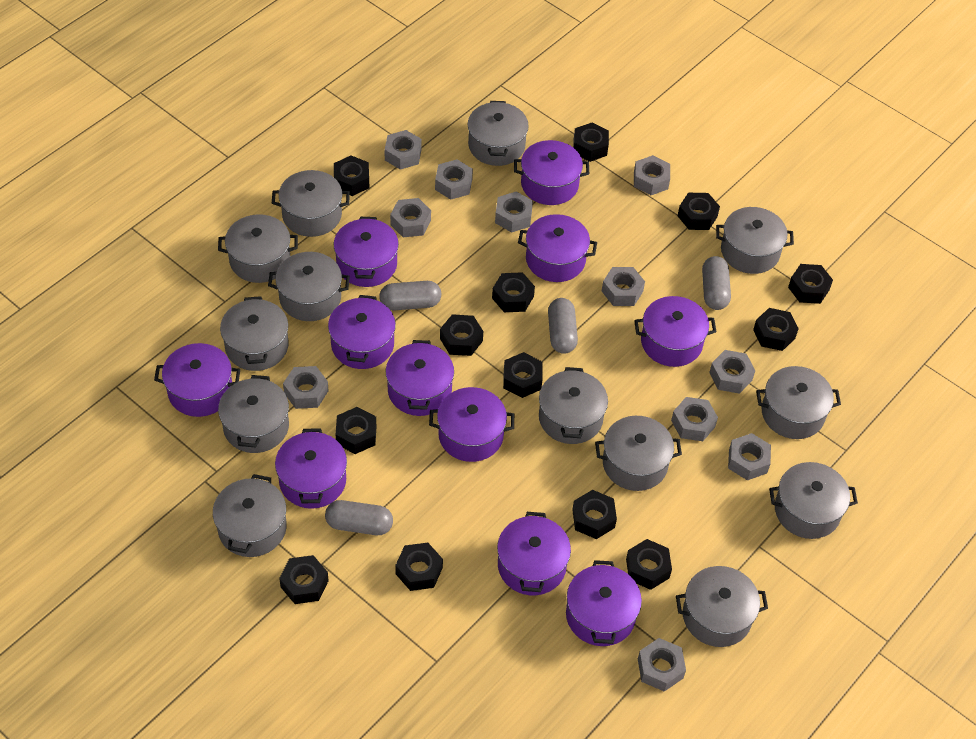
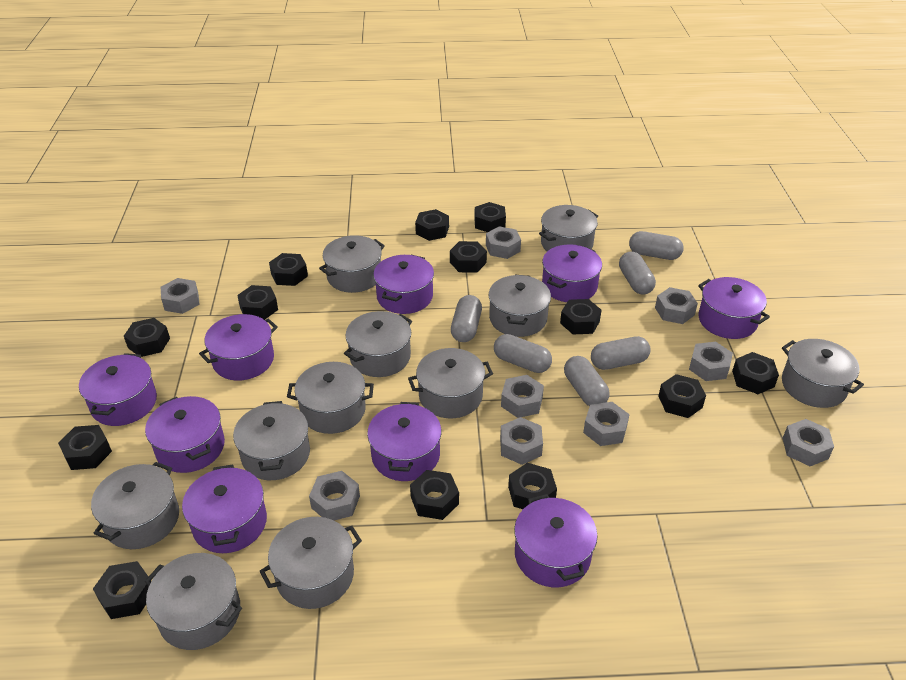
grey capsule: [325,500,393,535] [379,281,441,310] [548,298,578,354] [702,256,731,310] = 4 -> [451,295,482,342] [494,334,552,373] [564,356,610,406] [591,336,650,370] [619,251,656,295] [629,231,684,260] = 6
grey nut: [283,366,329,409] [384,130,422,170] [390,198,431,237] [435,160,473,200] [495,191,533,233] [602,267,645,306] [634,155,670,195] [638,638,686,692] [671,397,718,441] [709,350,755,394] [728,433,771,480] = 11 -> [161,278,200,314] [309,471,360,520] [486,226,521,259] [500,417,543,465] [501,375,544,418] [583,402,630,446] [655,287,698,324] [689,342,733,381] [783,419,834,466] = 9
grey pot: [213,474,287,557] [218,214,298,283] [218,375,289,453] [220,296,289,371] [268,252,350,321] [272,170,350,237] [468,101,529,166] [539,367,608,444] [595,416,682,491] [676,566,768,647] [716,207,794,274] [756,366,841,439] [769,462,858,539] = 13 -> [91,462,179,549] [145,553,242,650] [233,401,310,480] [259,517,362,609] [287,362,374,434] [319,235,385,293] [344,311,412,377] [408,348,493,418] [489,275,551,337] [539,205,598,251] [782,339,864,408] = 11
purple pot: [154,343,240,417] [275,428,347,509] [328,295,396,369] [334,217,399,287] [386,340,454,416] [429,387,514,462] [497,512,571,595] [514,140,589,205] [518,214,597,282] [566,560,642,646] [634,296,717,367] = 11 -> [79,353,157,426] [145,396,225,473] [182,464,267,553] [199,314,278,381] [367,402,442,481] [373,255,434,314] [514,494,597,587] [542,245,602,302] [698,277,770,339] = 9

